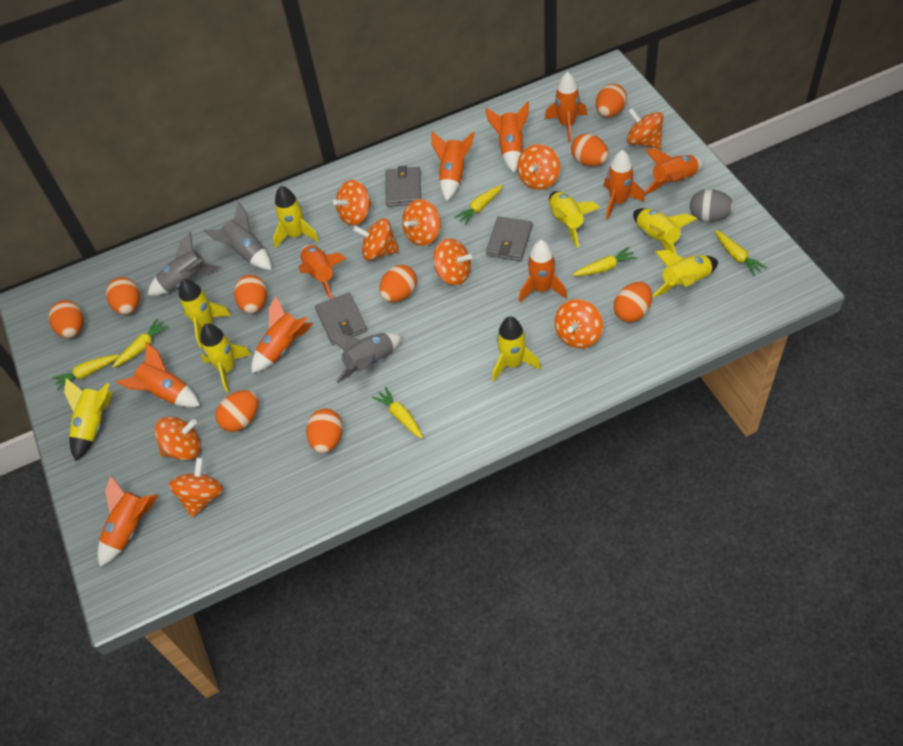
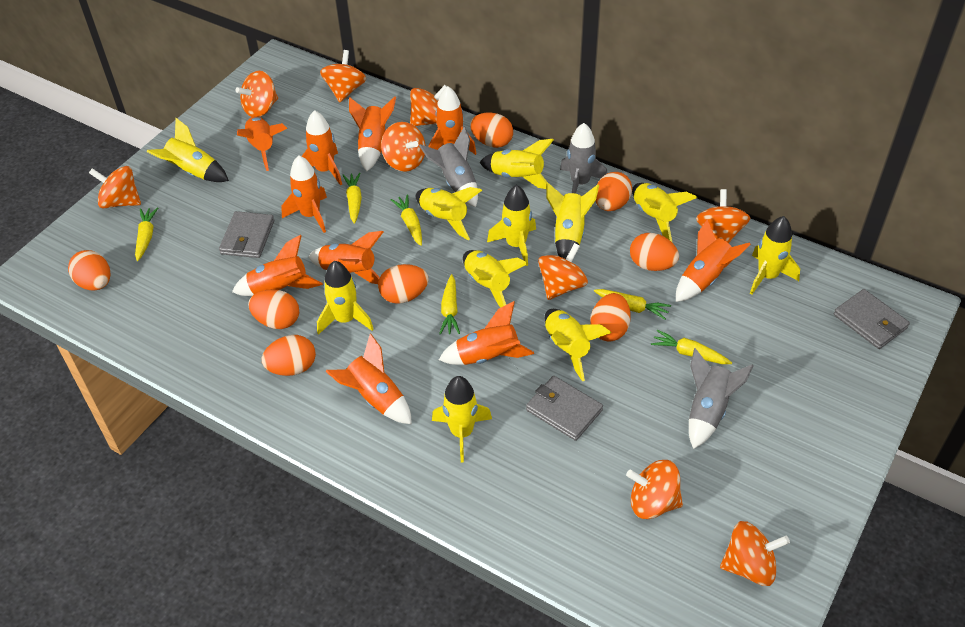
grey egg: [690,189,734,222] = 1 -> none = 0
orange egg: [49,300,84,338] [106,277,140,315] [216,390,258,432] [234,275,267,313] [306,409,343,453] [379,265,417,302] [571,133,609,166] [596,84,627,117] [614,282,652,322] = 9 -> [68,250,111,291] [248,289,299,329] [262,335,316,376] [378,264,428,304] [470,112,513,148] [590,293,631,341] [596,172,632,211] [630,233,679,271] = 8
yellow rocket: [64,378,113,461] [179,279,231,348] [200,324,251,392] [273,186,319,249] [492,316,541,382] [549,191,600,247] [633,208,697,255] [653,250,718,298] = 8 -> [147,118,229,182] [317,261,374,335] [416,187,482,240] [432,376,492,463] [463,250,528,307] [479,139,554,189] [487,185,536,266] [545,309,611,381] [546,182,599,259] [632,183,697,243] [750,216,800,295] = 11

